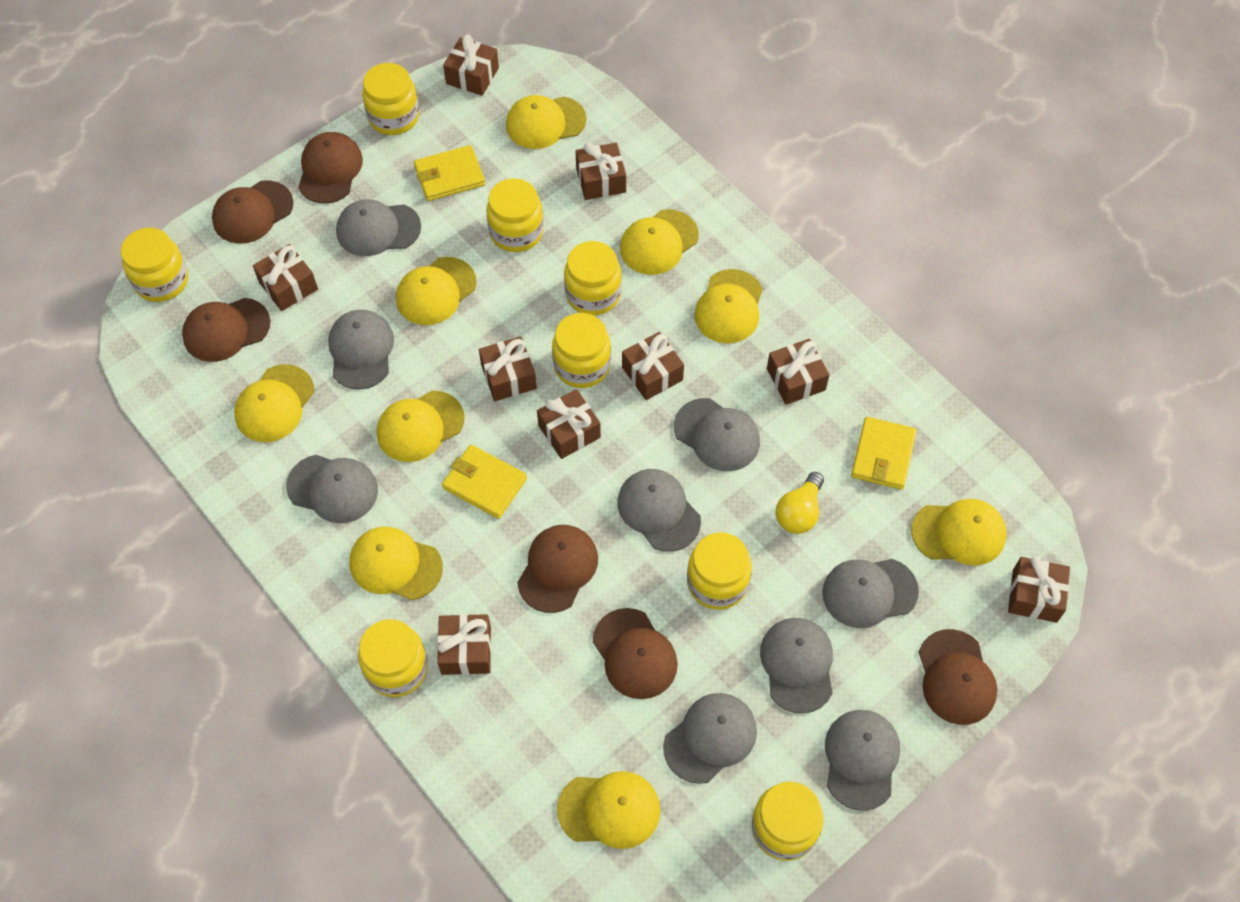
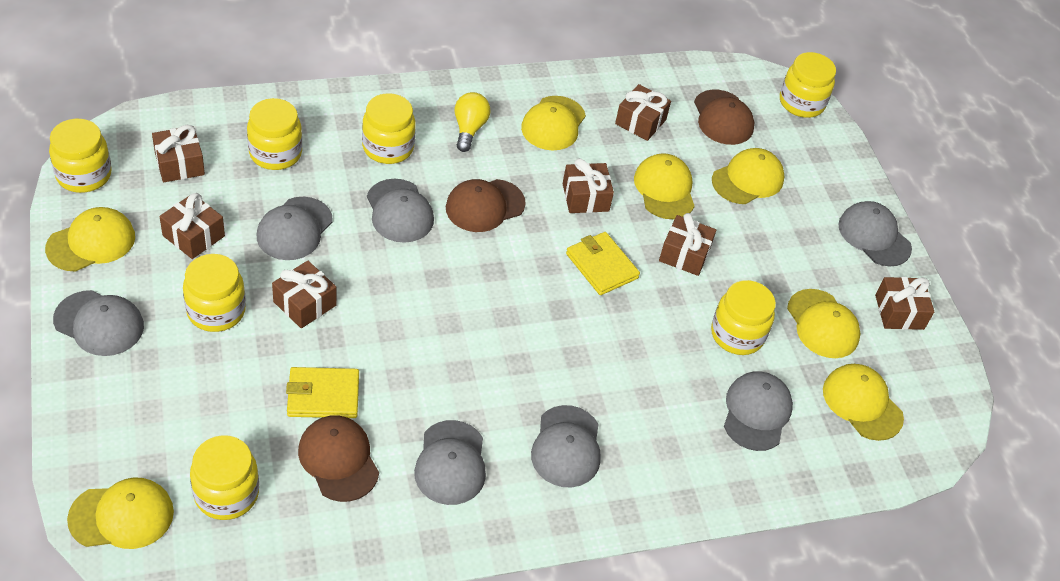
brown cap: [182,298,270,362] [212,180,293,244] [298,132,363,203] [517,525,598,613] [593,608,678,699] [919,629,997,725] = 6 -> [298,415,379,502] [446,179,526,232] [694,90,754,145] = 3
brown gift: [253,244,318,311] [437,614,491,675] [443,34,499,96] [479,336,537,401] [537,389,601,459] [576,142,626,200] [622,332,684,400] [767,339,829,405] [1008,556,1070,623] = 9 -> [152,125,205,182] [159,193,225,259] [272,261,337,328] [563,158,614,213] [615,84,671,141] [659,213,716,276] [875,277,934,330] = 7
grey cap: [286,455,378,523] [328,310,394,390] [336,199,421,256] [617,469,701,552] [663,693,757,784] [674,398,760,471] [760,618,833,714] [822,559,919,628] [825,710,900,811] = 9 -> [53,290,144,356] [257,197,333,260] [367,179,434,243] [414,420,486,505] [531,405,601,487] [724,371,793,451] [838,201,912,266] = 7
yellow cap: [234,364,314,442] [349,527,443,600] [377,391,465,462] [396,257,477,325] [506,95,586,149] [557,771,661,849] [620,209,699,275] [694,269,763,343] [911,499,1006,566] = 9 -> [45,207,135,272] [67,478,174,549] [521,96,586,150] [634,153,695,219] [712,148,784,204] [787,289,861,358] [823,364,904,441] = 7
yellow jar: [121,228,188,302] [358,619,428,697] [362,63,419,135] [486,178,544,252] [552,313,611,388] [564,241,622,316] [687,532,752,610] [752,782,823,861] = 8 -> [49,119,112,193] [183,254,246,332] [190,435,259,520] [247,98,302,170] [362,93,416,164] [711,280,776,355] [780,52,836,118] = 7
yellow wallet: [414,145,485,201] [442,445,527,519] [851,417,917,490] = 3 -> [286,367,359,418] [566,232,640,295] = 2

